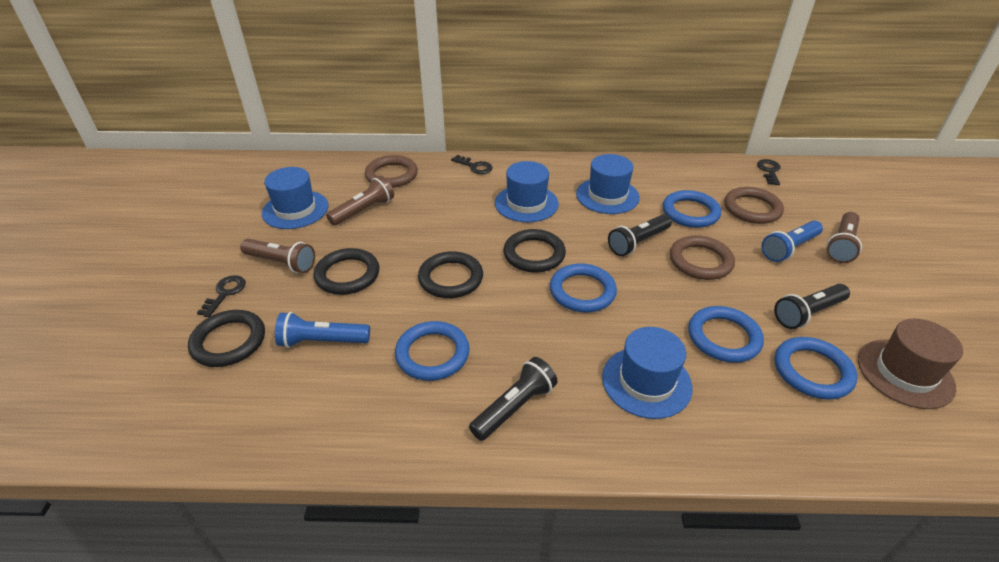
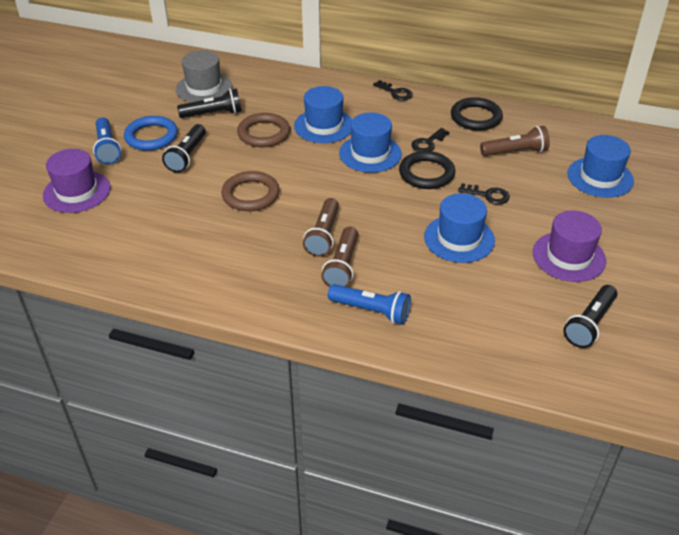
black ring: [188,310,265,367] [314,248,379,295] [418,251,483,298] [503,229,566,273] = 4 -> [399,151,455,189] [451,97,503,131] = 2
blue ring: [395,321,470,381] [550,263,617,312] [663,190,721,228] [688,306,764,363] [775,337,857,400] = 5 -> [124,116,178,151] = 1
brown hat: [858,319,963,409] = 1 -> none = 0
brown ring: [365,155,418,188] [670,235,735,280] [724,187,784,224] = 3 -> [221,171,280,211] [237,113,290,147] = 2
grey hat: none = 0 -> [176,50,232,102] = 1
purple hat: none = 0 -> [43,149,111,213] [533,211,606,282] = 2

